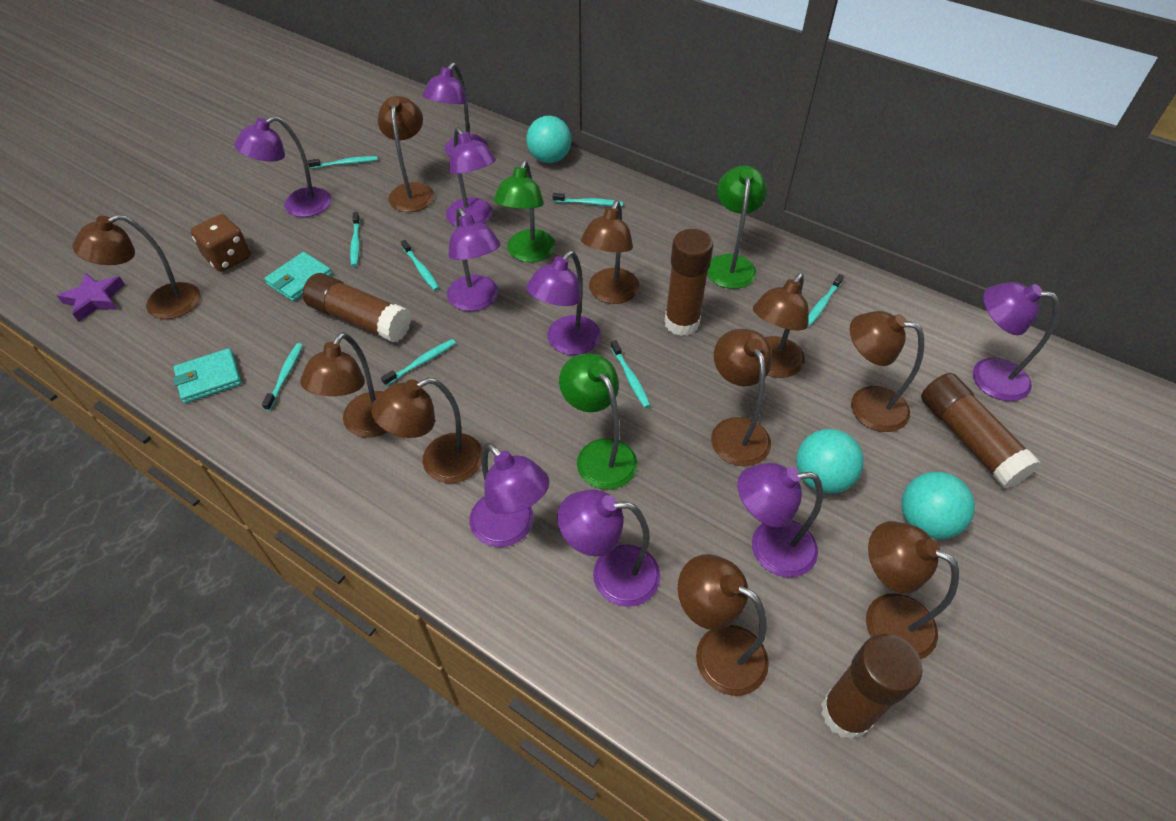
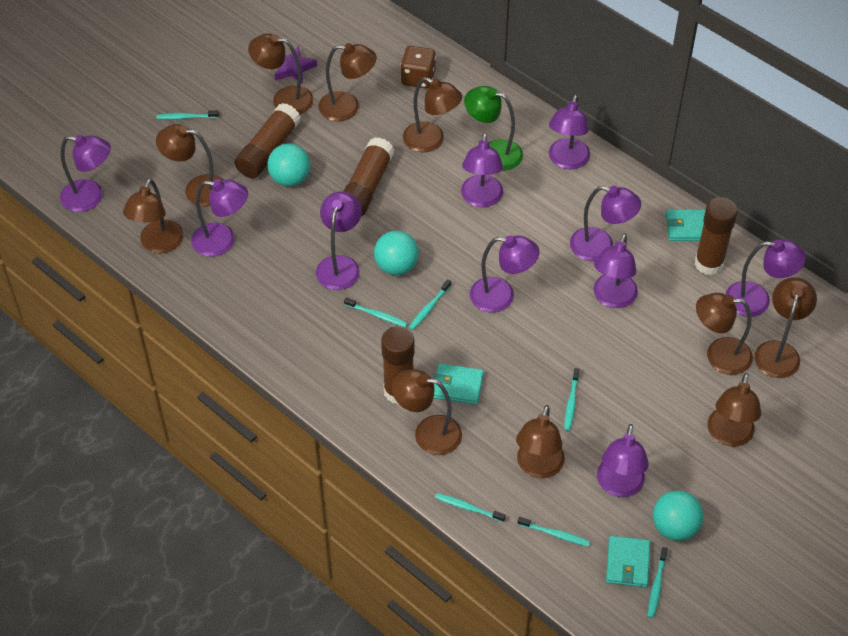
green lamp: [494,160,556,262] [559,353,638,490] [707,166,767,289] = 3 -> [464,86,523,171] = 1
purple lamp: [234,116,331,217] [423,62,488,156] [446,127,496,227] [447,208,500,311] [470,443,549,547] [526,251,601,355] [557,489,661,607] [737,463,823,578] [973,282,1059,401] = 9 -> [60,135,111,212] [191,179,248,257] [316,191,362,290] [461,132,503,207] [470,235,539,313] [549,95,590,169] [570,186,641,261] [593,234,638,308] [597,424,649,497] [725,239,806,317] = 10
turquoise toothbrush: [262,343,303,411] [308,156,378,169] [350,212,360,267] [381,339,456,386] [401,240,439,291] [553,193,623,206] [611,340,651,408] [808,274,844,327] = 8 -> [156,110,219,119] [344,297,408,327] [409,279,451,330] [435,493,506,522] [517,517,590,547] [564,368,579,431] [648,547,668,618] = 7
turquoise wallet: [173,348,242,403] [264,252,332,301] = 2 -> [434,363,484,405] [606,536,650,587] [666,210,705,241] = 3

